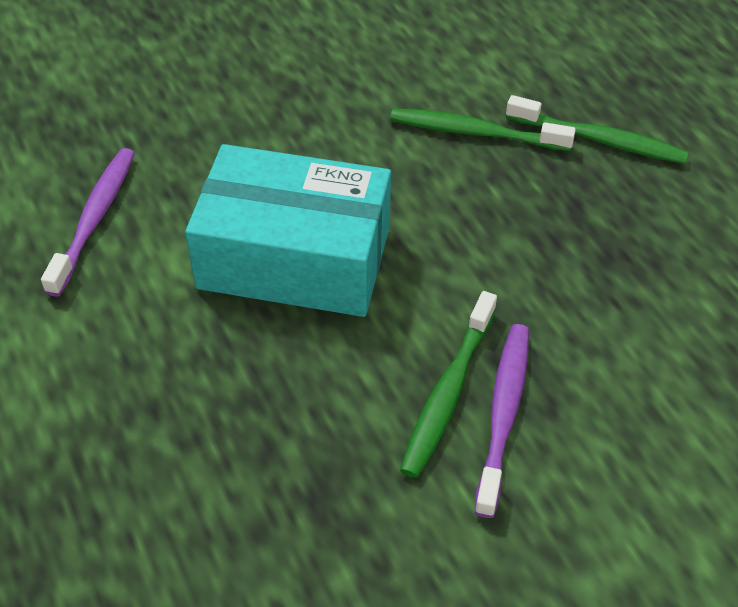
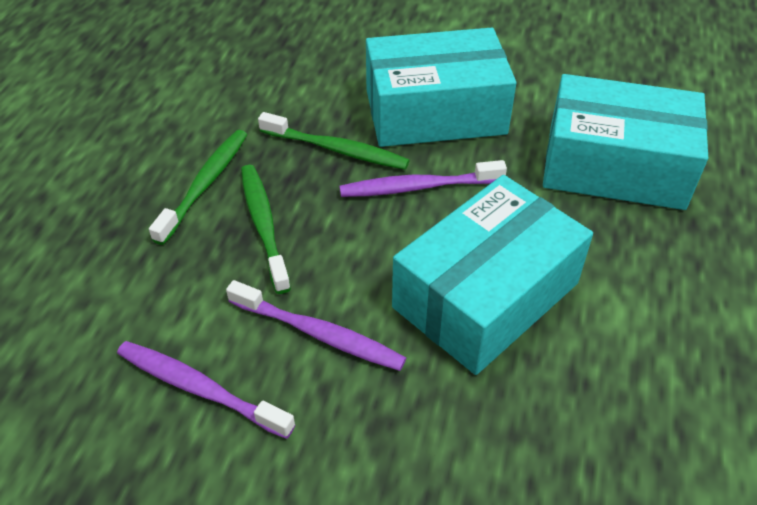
purple toothbrush: [41,148,135,297] [474,324,529,518] = 2 -> [117,341,295,439] [226,280,406,371] [340,160,507,197] = 3
turquoise box: [185,144,391,317] = 1 -> [366,28,517,147] [392,175,593,375] [543,74,708,210] = 3

